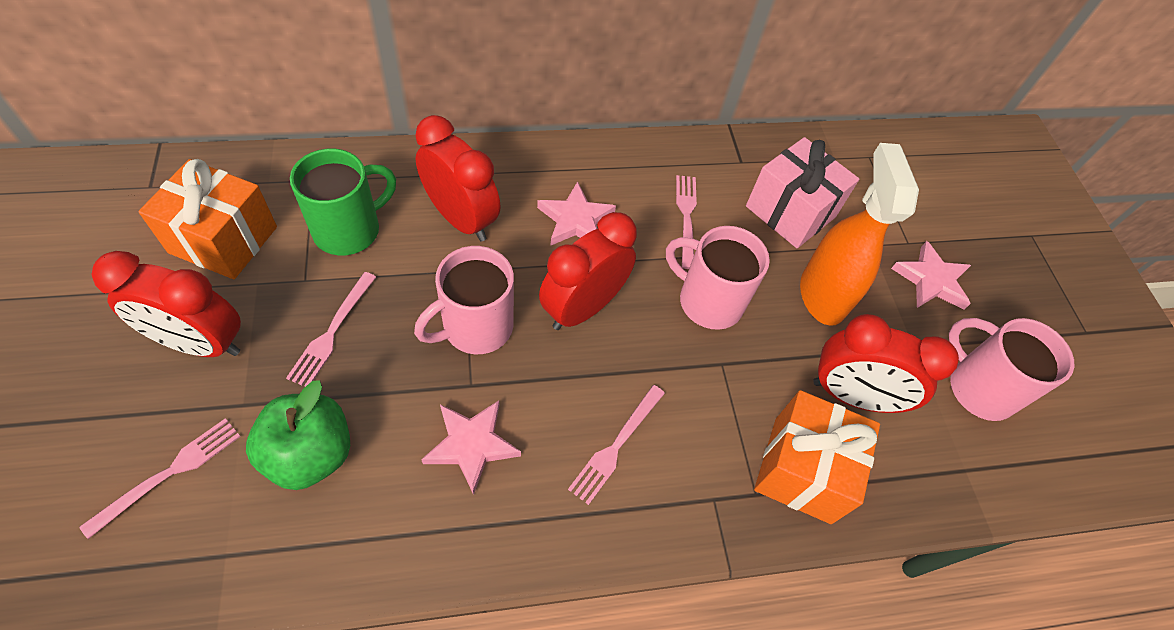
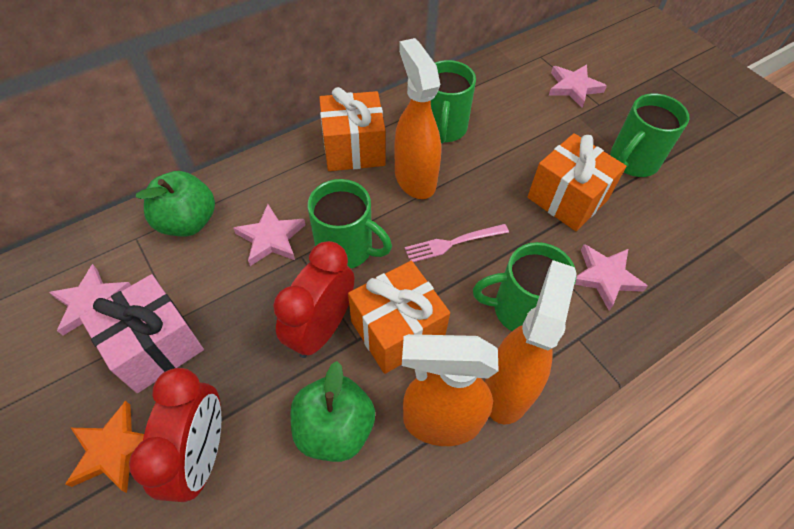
green apple: [246,380,350,490] = 1 -> [136,171,215,236] [291,361,375,462] = 2
green mug: [290,149,396,255] = 1 -> [308,179,392,269] [431,60,476,144] [473,242,576,331] [610,93,689,177] = 4
orange gift: [138,159,277,279] [754,390,880,524] = 2 -> [319,87,385,171] [348,261,450,374] [528,133,626,231] = 3
orange spray bottle: [800,143,919,326] = 1 -> [394,38,441,199] [402,334,499,446] [485,260,577,425] = 3
orange star: none = 0 -> [65,401,144,493] = 1
pink fork: [79,418,241,539] [286,272,376,387] [568,385,665,505] [676,175,697,269] = 4 -> [405,224,509,262] = 1
pink mug: [414,246,514,354] [666,226,770,330] [949,318,1074,421] = 3 -> none = 0
pink star: [421,400,521,495] [537,181,616,246] [891,241,971,310] = 3 -> [49,264,132,336] [233,204,305,266] [549,64,607,108] [575,244,648,311] = 4
red clock: [92,251,241,357] [415,115,501,241] [539,212,637,330] [813,314,959,413] = 4 -> [129,368,222,502] [273,241,354,358] = 2

